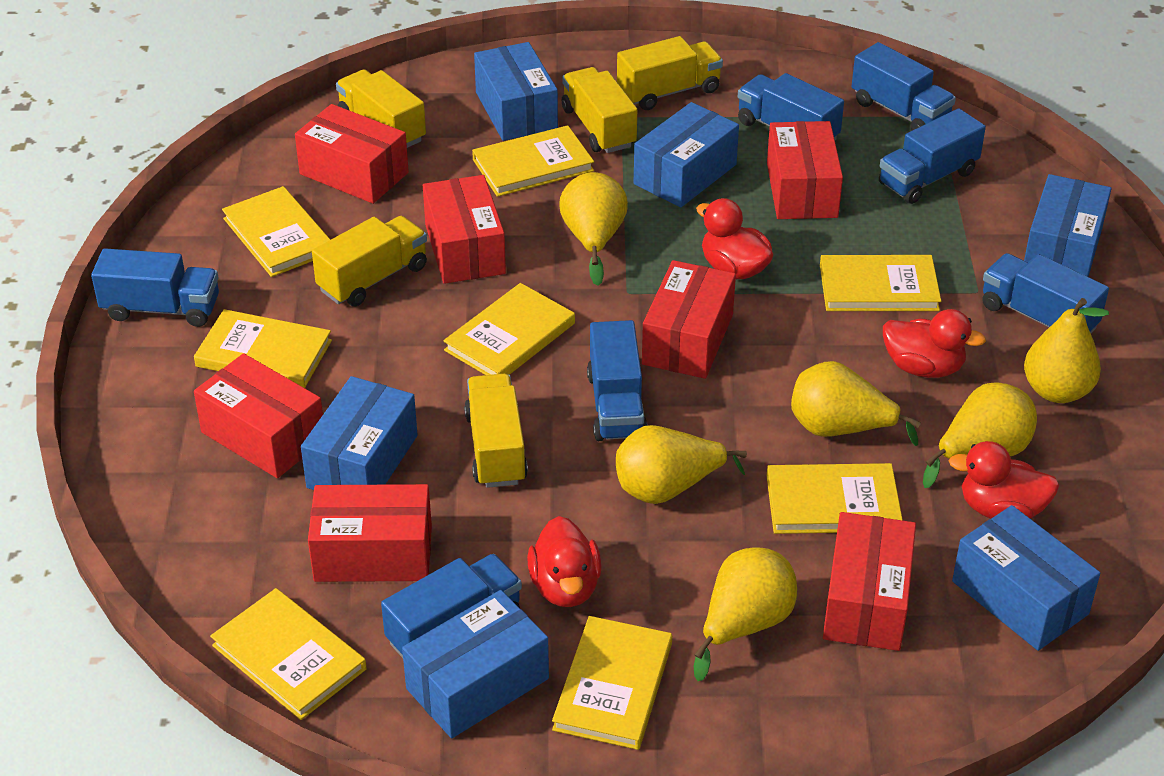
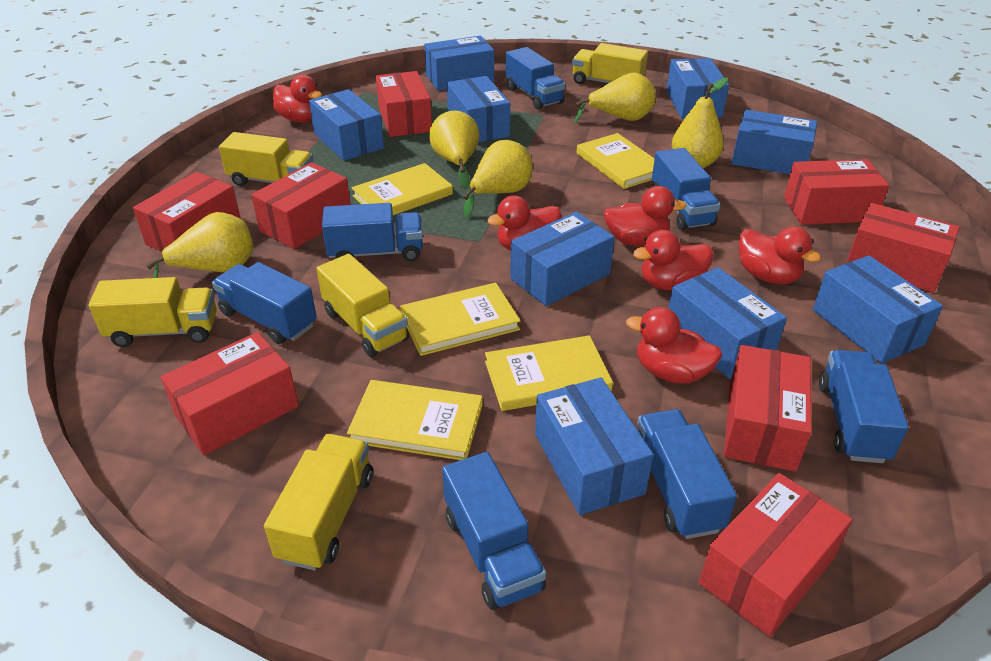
blue box: [301,376,418,490] [402,590,549,738] [474,42,558,141] [634,102,739,207] [952,505,1100,651] [1024,174,1111,277] = 6 -> [309,89,384,161] [424,36,494,91] [447,76,510,142] [510,212,614,306] [535,377,653,515] [666,58,729,119] [669,267,787,379] [731,110,817,174] [813,255,943,364] = 9
red box: [194,353,323,478] [295,104,409,204] [308,484,432,582] [423,175,506,284] [642,260,736,379] [767,121,843,219] [823,512,916,651] = 7 -> [133,172,241,252] [161,332,299,455] [251,162,351,249] [376,71,432,137] [699,473,852,637] [723,345,812,472] [784,159,889,225] [846,203,960,293] = 8
red duck: [527,516,602,607] [696,198,773,279] [883,309,986,378] [949,441,1059,519] = 4 -> [273,75,322,123] [487,196,562,251] [603,186,686,246] [626,307,722,384] [633,230,713,290] [739,227,821,284] = 6
yellow book: [194,309,332,388] [210,588,367,720] [222,186,331,277] [443,283,575,375] [472,125,594,197] [552,616,672,750] [767,463,903,534] [820,255,941,311] = 8 -> [347,380,483,460] [352,163,453,215] [400,282,520,356] [485,335,613,411] [577,133,655,189] = 5
yellow pear: [559,172,628,286] [616,425,747,504] [694,547,797,681] [791,361,921,446] [923,382,1037,488] [1024,298,1109,403] = 6 -> [146,212,253,278] [429,111,479,190] [463,140,533,218] [575,73,655,123] [672,77,728,168] = 5

